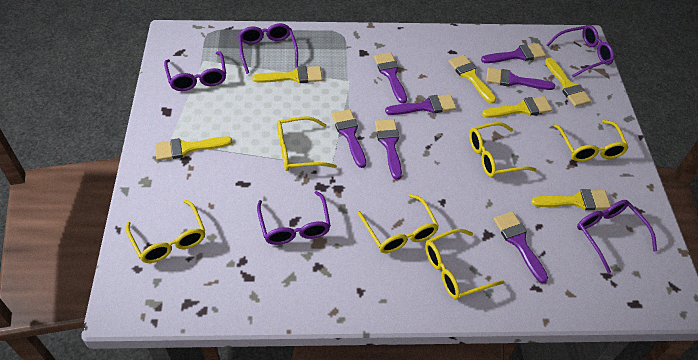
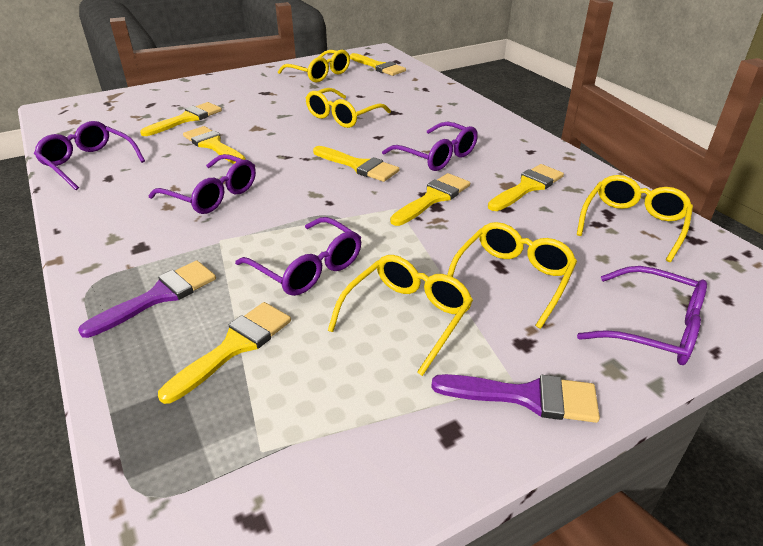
purple brush: [332,109,366,168] [374,53,407,104] [375,119,402,180] [385,94,456,115] [481,43,546,63] [486,68,555,90] [494,212,548,283] = 7 -> [78,260,216,338] [431,374,600,423] = 2
yellow brush: [155,136,232,161] [252,66,322,83] [449,55,496,104] [482,96,552,118] [531,189,611,210] [545,57,591,107] = 6 -> [140,102,222,136] [158,302,291,404] [183,126,246,164] [313,146,399,182] [350,53,406,76] [390,173,470,226] [488,164,564,211] = 7
yellow glasses: [126,200,205,263] [277,117,337,171] [358,194,439,253] [425,229,504,299] [469,122,537,177] [554,120,629,162] = 6 -> [278,50,350,83] [306,88,391,128] [328,255,473,376] [447,222,577,329] [577,175,693,262] = 5

